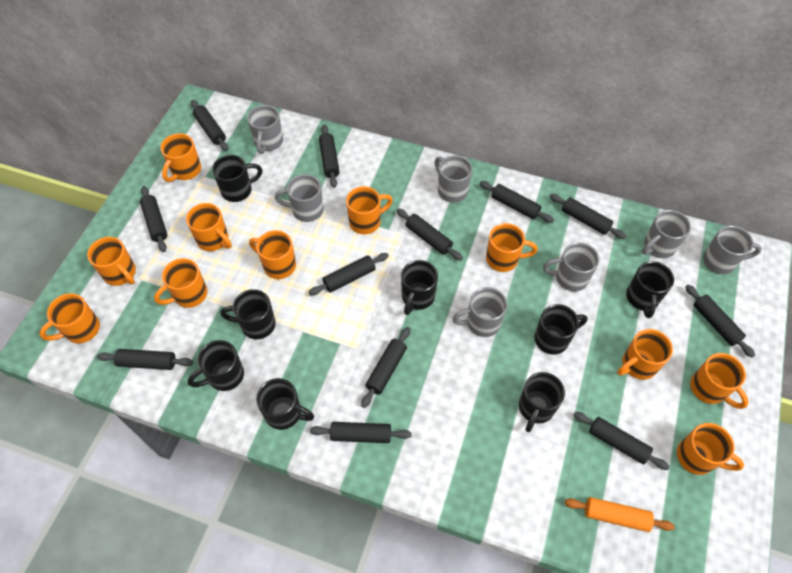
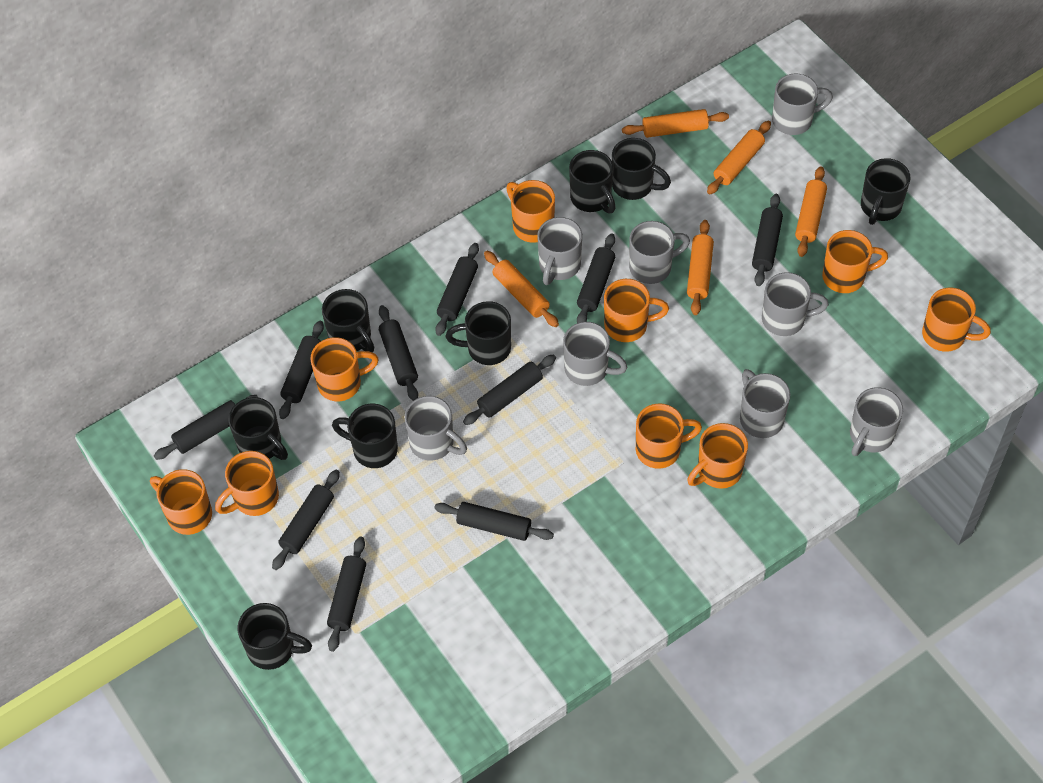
black rolling pin: [97,349,193,370] [140,186,167,252] [191,100,228,151] [309,253,389,295] [310,422,412,443] [319,125,340,188] [361,327,410,408] [397,209,463,261] [479,181,554,223] [550,194,626,239] [574,412,670,470] [685,285,755,358] = 12 -> [154,395,258,460] [272,470,340,570] [279,321,324,419] [327,536,366,652] [379,305,418,401] [435,243,479,336] [435,502,554,541] [463,354,556,425] [577,233,615,323] [752,194,783,286] = 10
grey mug: [247,105,283,154] [275,174,323,222] [434,155,472,203] [452,287,508,337] [543,242,599,291] [642,210,691,258] [703,225,762,274] = 7 -> [404,396,467,461] [537,217,582,285] [563,322,627,386] [629,221,690,284] [740,369,790,438] [762,272,829,336] [772,74,833,135] [850,387,903,456] = 8
orange mug: [39,293,100,344] [87,237,136,286] [154,258,207,308] [161,133,201,182] [186,203,232,251] [249,230,296,279] [346,186,393,234] [486,223,538,272] [617,329,673,380] [677,423,744,475] [690,353,748,409] = 11 -> [150,469,212,535] [215,451,279,516] [310,337,379,401] [506,180,555,243] [604,279,669,342] [636,403,702,469] [687,423,748,489] [822,230,888,293] [922,288,991,352] = 9
orange rolling pin: [565,497,675,532] = 1 -> [484,251,559,327] [622,109,729,138] [687,220,714,315] [707,121,771,195] [795,166,827,257] = 5

